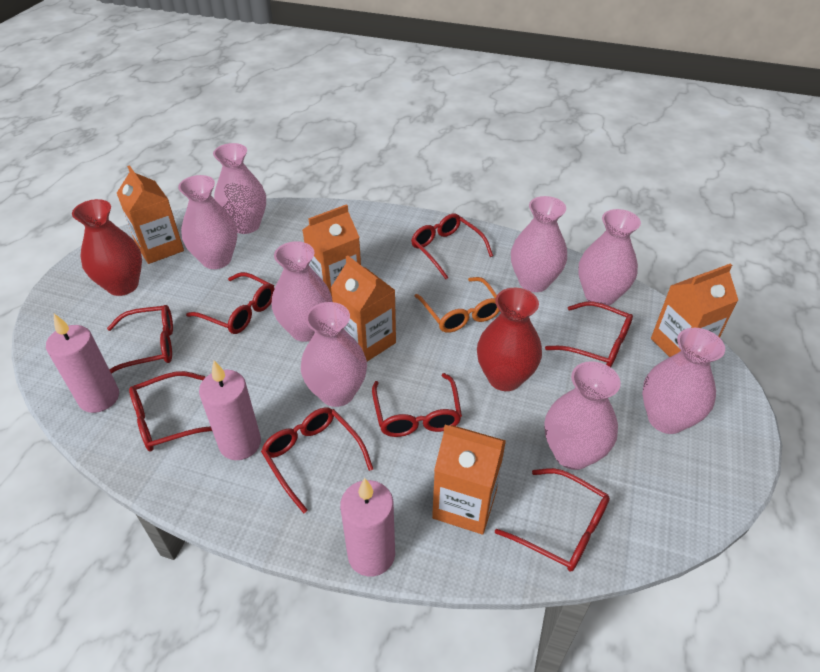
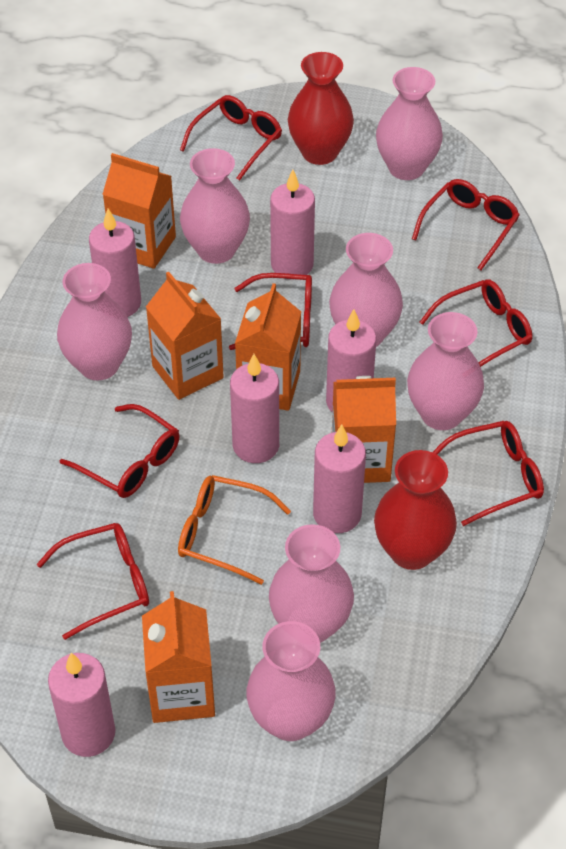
pink candle: [46,314,119,413] [199,361,261,460] [340,478,395,577] = 3 -> [48,653,115,757] [89,209,141,317] [230,354,279,463] [270,170,315,280] [313,424,366,533] [326,309,377,412] = 6
pink vase: [178,175,237,269] [213,143,266,234] [272,241,332,342] [301,302,367,407] [511,196,567,292] [545,361,621,470] [578,209,641,306] [642,328,725,434] = 8 -> [57,263,132,380] [180,148,250,264] [247,621,336,741] [269,524,354,643] [329,233,403,347] [376,67,443,180] [407,312,484,430] = 7
red glasses: [107,305,173,374] [129,371,212,452] [186,272,275,334] [261,407,373,514] [372,373,462,437] [411,213,493,279] [495,468,610,572] [545,302,633,367] = 8 -> [37,523,149,640] [60,404,180,498] [180,95,282,181] [229,273,312,350] [412,179,520,270] [420,279,532,367] [433,421,544,526] = 7

